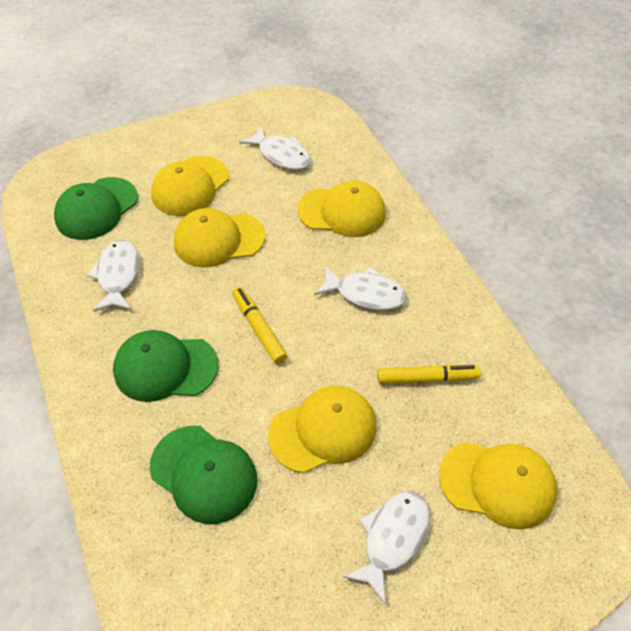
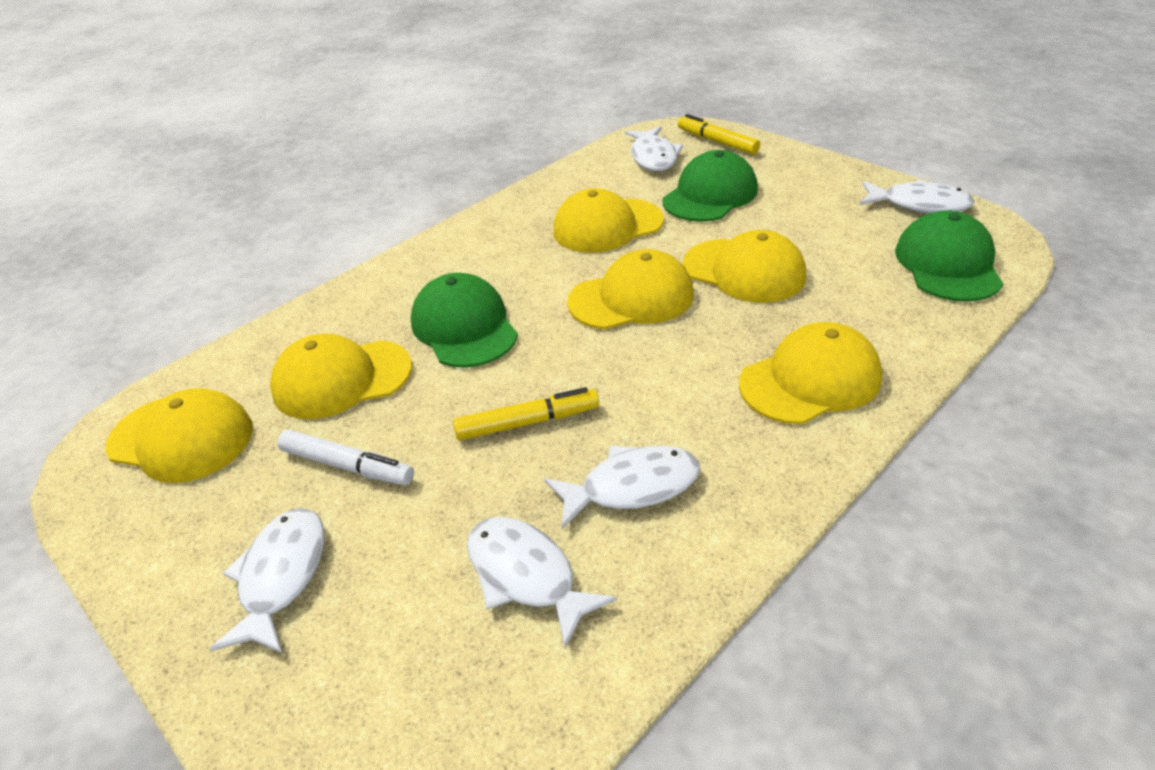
white fish: [87,240,139,312] [239,126,311,170] [314,266,407,310] [343,491,430,605] = 4 -> [210,508,324,654] [467,517,617,648] [544,445,700,529] [625,126,683,171] [860,179,975,213] = 5
white marker: none = 0 -> [277,430,414,486] = 1
yellow cap: [151,156,229,216] [174,208,265,267] [268,386,377,473] [298,180,386,237] [439,442,558,530] = 5 -> [105,388,253,483] [270,334,412,419] [553,188,664,253] [567,249,694,329] [683,230,806,303] [739,322,882,424] = 6

